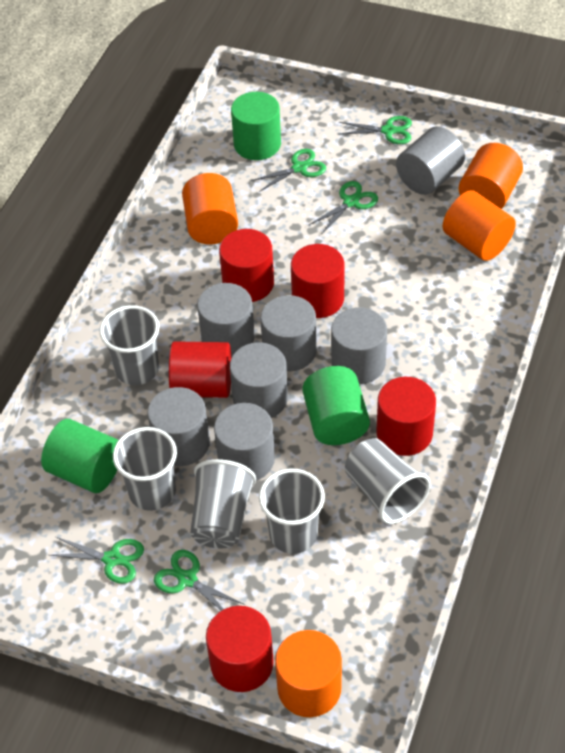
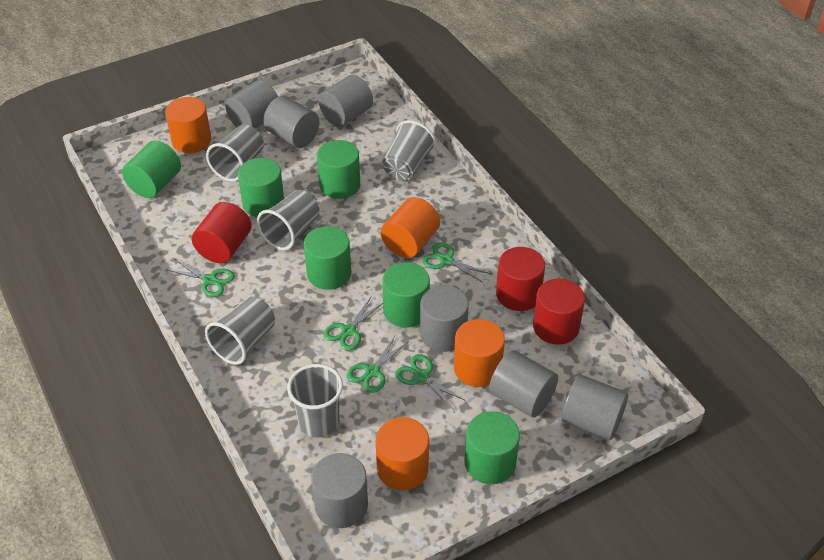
green cylinder: [41,419,118,493] [231,92,281,160] [302,366,370,445] = 3 -> [122,140,181,198] [238,158,284,217] [304,226,351,290] [317,140,360,199] [382,262,430,328] [464,411,520,484] = 6
red cylinder: [169,341,231,398] [206,606,274,692] [219,229,274,302] [291,244,345,318] [376,377,436,456] = 5 -> [192,202,252,263] [496,247,545,311] [533,279,585,345] = 3

